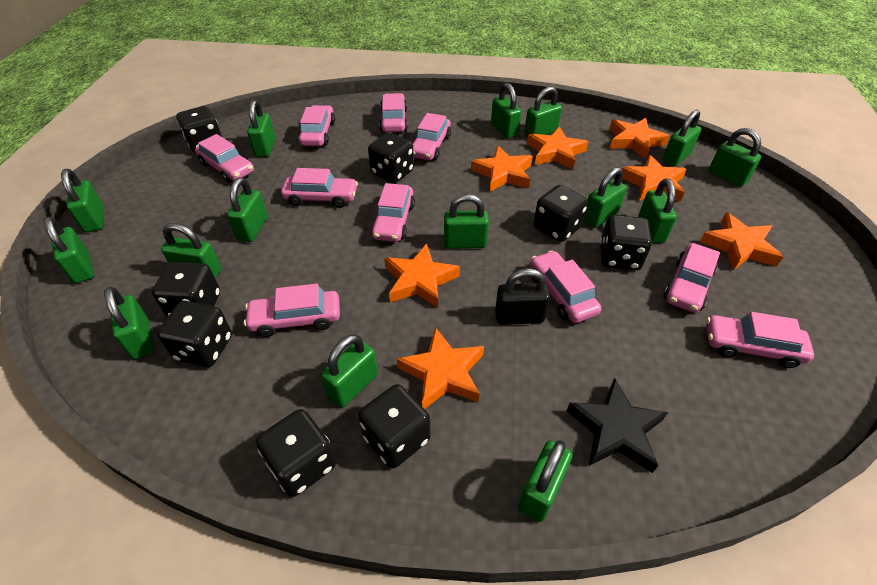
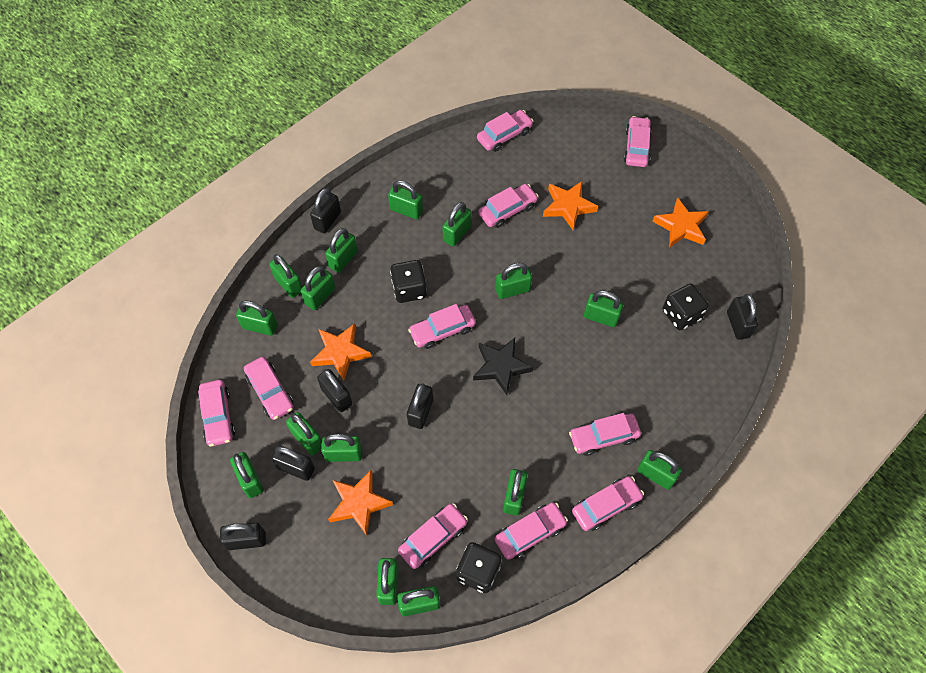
black dice: [152,262,220,317] [157,301,232,367] [176,106,222,153] [256,409,336,497] [358,384,431,468] [368,133,414,183] [533,185,588,242] [600,215,652,270] = 8 -> [390,260,427,303] [456,542,502,593] [663,284,709,330] = 3
black padlock: [495,268,550,325] = 1 -> [220,523,266,550] [271,445,315,481] [310,188,341,233] [317,369,352,412] [407,383,433,429] [727,294,758,340] = 6
orange star: [385,244,460,308] [397,327,484,409] [471,146,533,192] [527,127,588,170] [610,118,670,159] [622,155,687,202] [700,212,783,271] = 7 -> [310,324,371,381] [328,470,393,536] [543,181,598,230] [652,197,709,248] = 4

